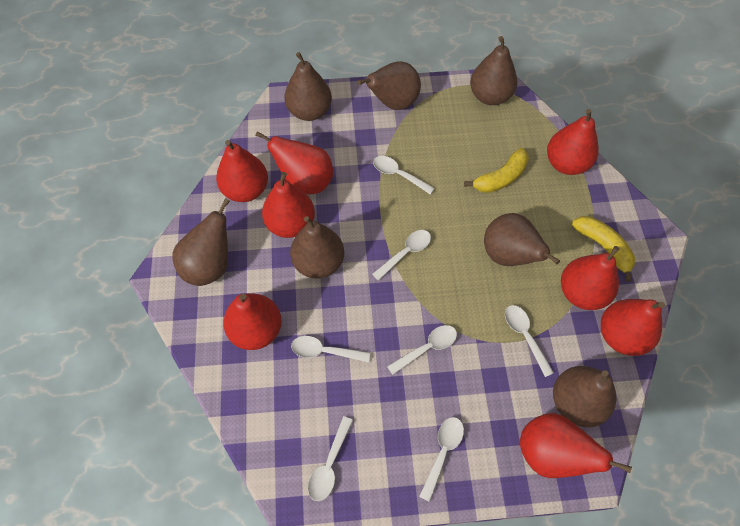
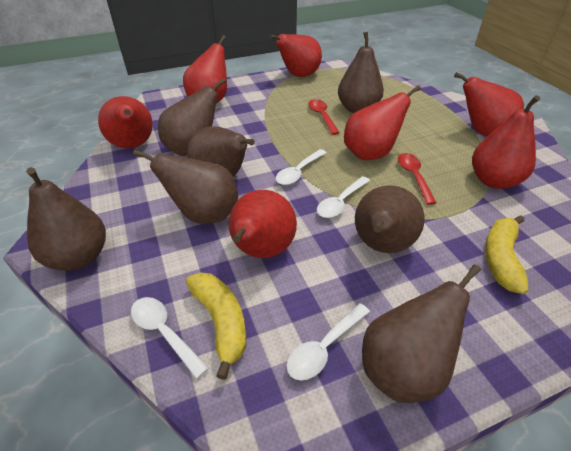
red pear: [216,140,268,202] [223,293,282,350] [255,131,333,194] [262,172,315,238] [520,413,632,478] [547,109,599,175] [561,246,619,310] [601,299,665,356] = 8 -> [98,96,153,148] [183,35,227,103] [229,190,297,258] [269,34,322,77] [344,85,421,160] [454,72,524,136] [472,95,540,189] = 7
red spoon: none = 0 -> [308,99,340,135] [398,153,436,205] = 2
white spoon: [291,336,370,362] [308,416,353,501] [372,230,431,281] [373,156,435,195] [387,325,457,375] [419,417,464,502] [505,305,554,377] = 7 -> [131,297,209,379] [276,149,326,185] [286,303,370,381] [317,176,370,218] = 4

